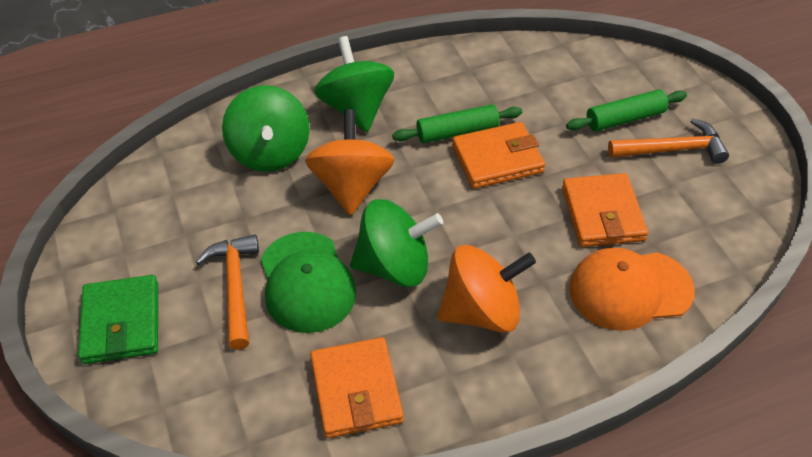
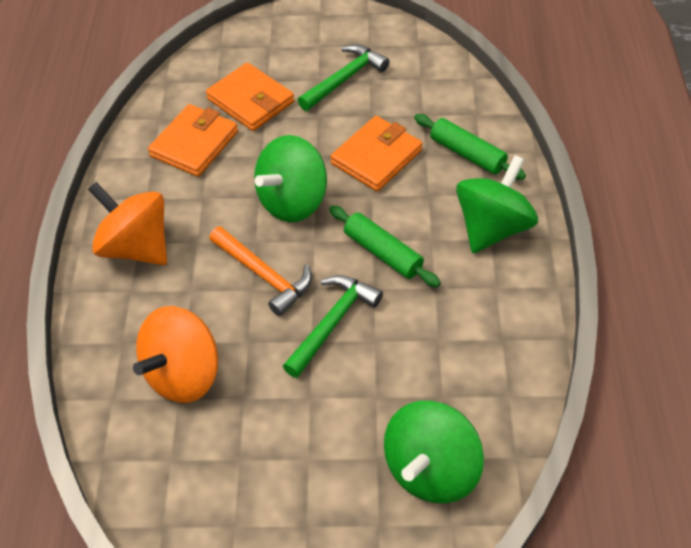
green cap: [261,232,356,333] = 1 -> none = 0
green hammer: none = 0 -> [283,275,383,378] [298,44,389,111] = 2
green wallet: [78,275,158,364] = 1 -> none = 0
orange cap: [569,248,695,331] = 1 -> none = 0
orange hammer: [196,235,259,350] [608,118,729,164] = 2 -> [209,226,312,316] = 1

